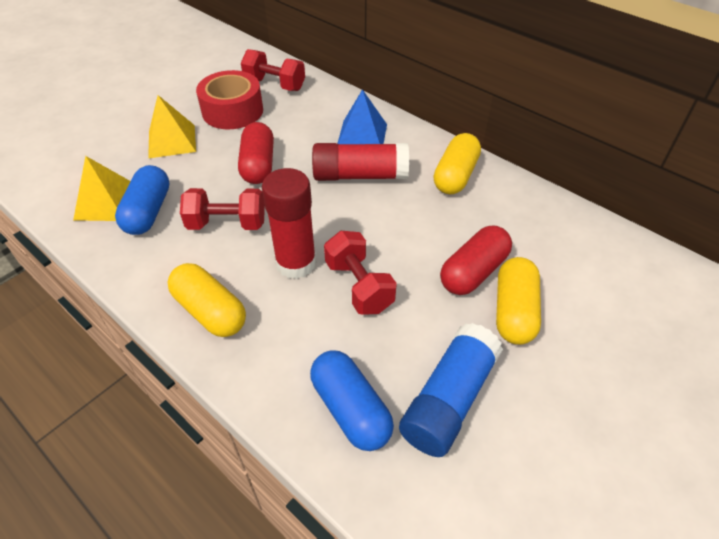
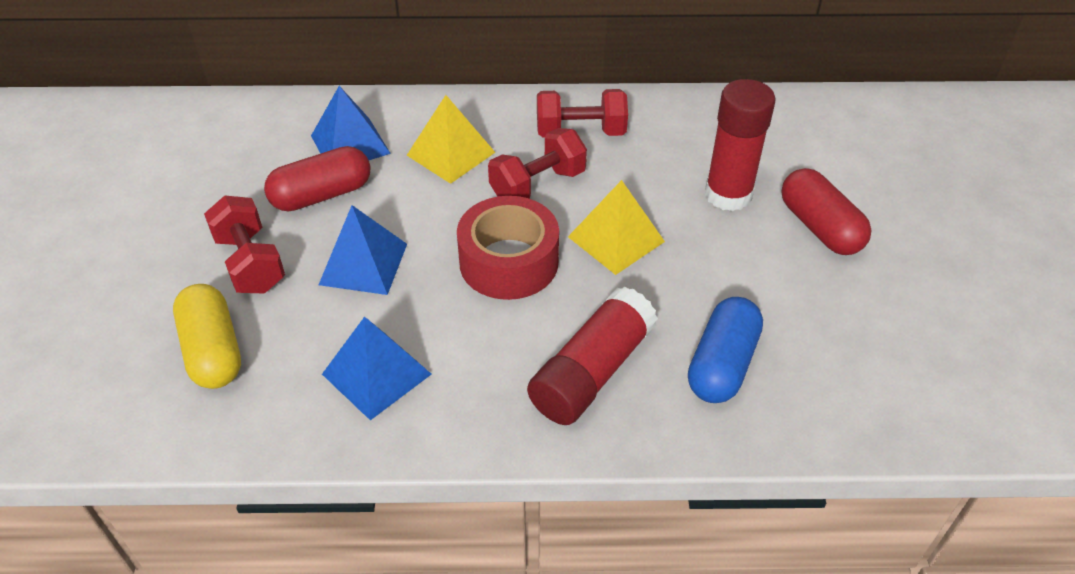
blue capsule: [115,165,169,235] [310,351,394,451] = 2 -> [688,297,763,403] = 1
blue glue stick: [399,323,503,457] = 1 -> none = 0
blue pyramid: [337,89,387,144] = 1 -> [311,86,391,160] [319,205,407,295] [322,316,431,420] = 3
yellow capsule: [167,263,246,337] [434,133,481,194] [496,257,541,345] = 3 -> [173,284,241,389] = 1

